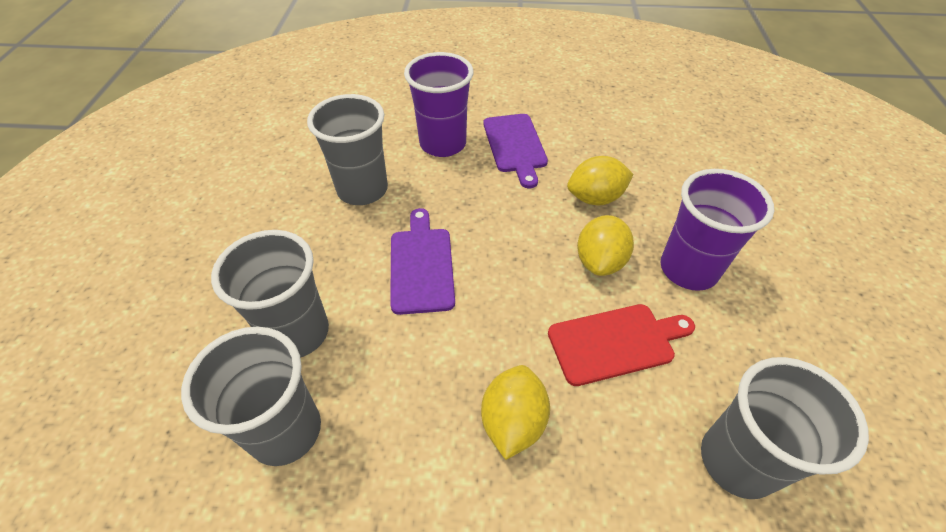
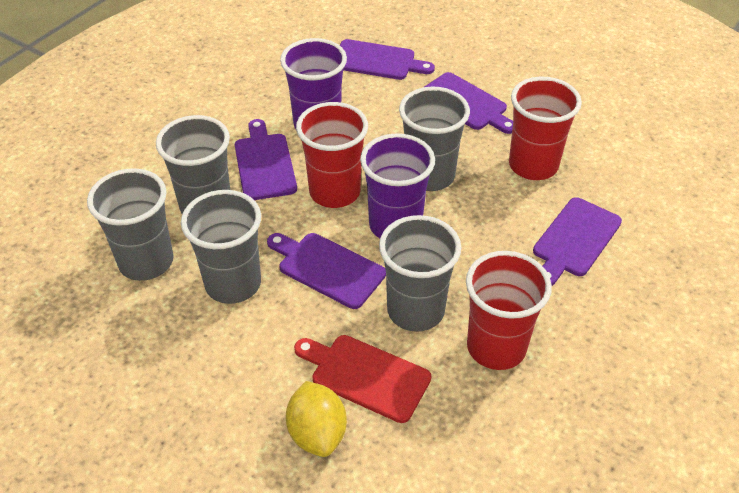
grey cup: [181,327,321,466] [211,230,329,357] [307,94,388,205] [701,357,869,499] = 4 -> [87,168,173,281] [156,115,230,214] [181,190,261,304] [379,215,461,332] [399,87,470,191] = 5
purple cutting board: [390,208,455,315] [484,114,548,188] = 2 -> [235,119,297,200] [267,233,386,309] [340,39,435,80] [425,72,513,134] [533,197,622,286] = 5
red cup: none = 0 -> [296,102,368,208] [466,251,552,370] [509,77,582,180] = 3
yellow lemon: [481,365,550,460] [567,156,634,205] [577,215,634,276] = 3 -> [286,381,347,457] = 1

